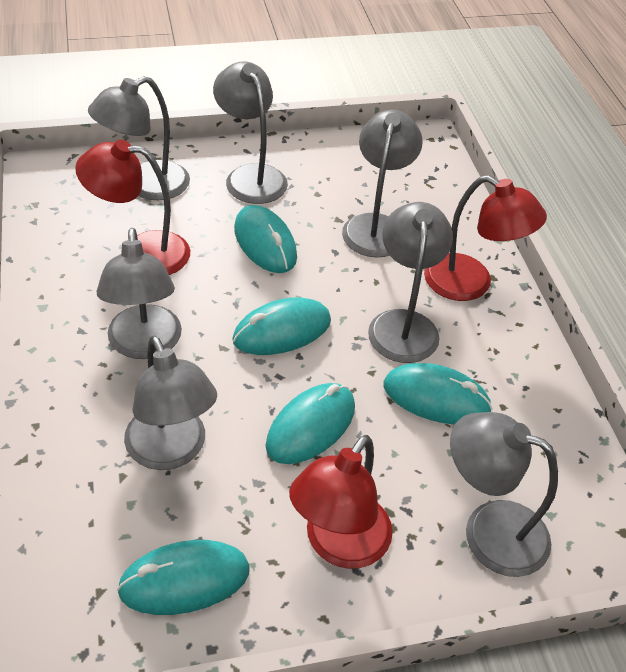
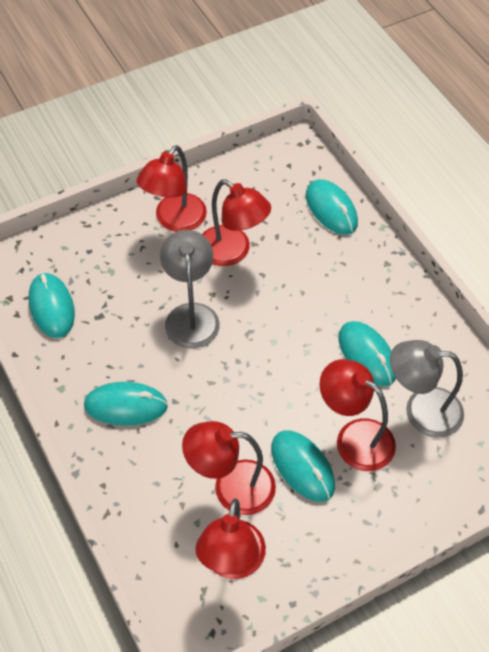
grey lamp: [88,76,190,200] [96,228,182,359] [124,336,217,470] [213,61,288,204] [342,110,423,257] [368,202,453,363] [450,412,558,577] = 7 -> [160,230,220,348] [390,340,464,438] = 2
red lamp: [75,139,190,275] [289,435,393,569] [424,175,547,301] = 3 -> [137,145,207,232] [182,421,276,515] [195,498,266,579] [202,179,271,266] [319,359,396,471] = 5

